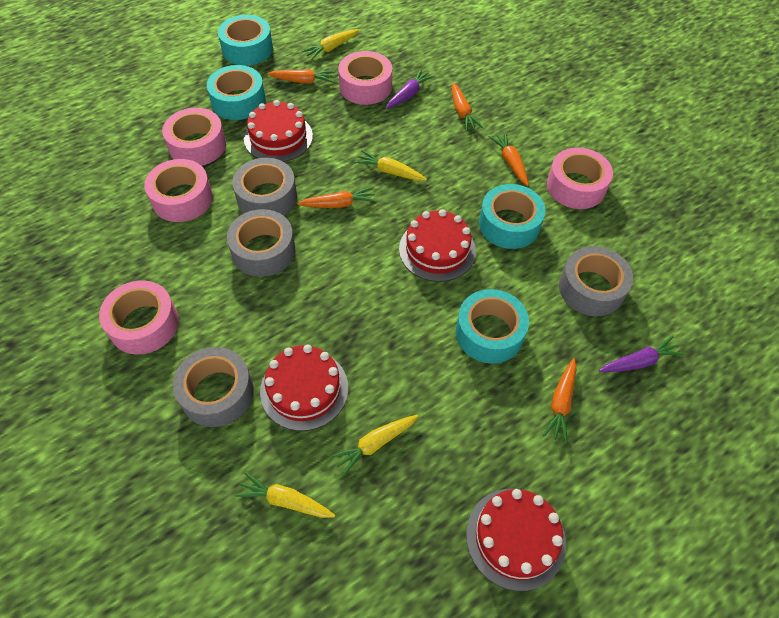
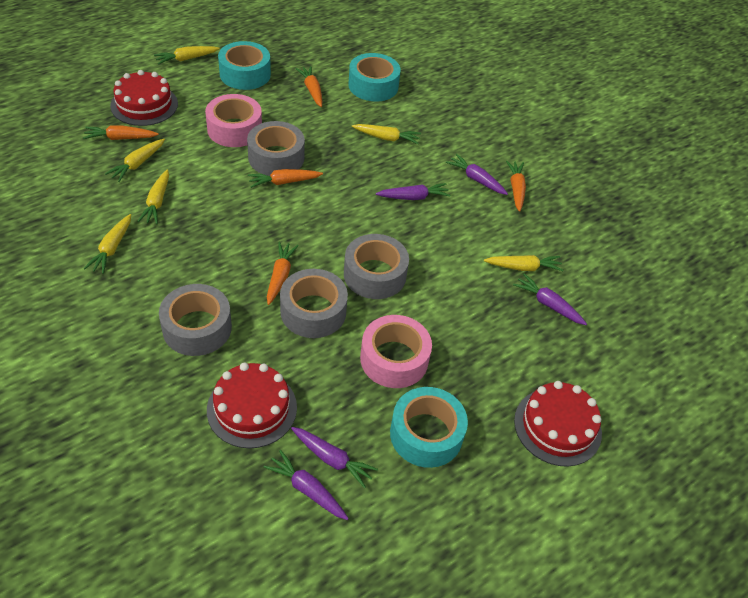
pink tape: [99,280,179,355] [144,159,213,222] [162,108,226,166] [338,51,392,105] [547,148,613,209] = 5 -> [205,94,262,147] [360,315,432,388] = 2
purple carrot: [385,69,435,109] [599,336,685,372] = 2 -> [264,450,349,520] [291,427,378,488] [376,183,450,200] [446,154,508,195] [513,274,587,325] = 5
red cake: [244,100,313,162] [260,344,348,431] [399,209,476,282] [466,489,566,591] = 4 -> [110,70,178,126] [207,363,297,448] [514,381,602,467] = 3
turquoise tape: [207,65,266,120] [218,15,273,66] [456,289,529,364] [479,184,546,249] = 4 -> [218,41,271,90] [348,53,401,102] [390,387,468,468] = 3
yellow carrot: [235,472,335,518] [302,29,359,60] [330,415,419,477] [354,150,427,181] = 4 -> [84,214,131,274] [105,139,165,182] [137,170,169,224] [154,46,220,64] [352,124,421,144] [484,255,564,271] = 6

